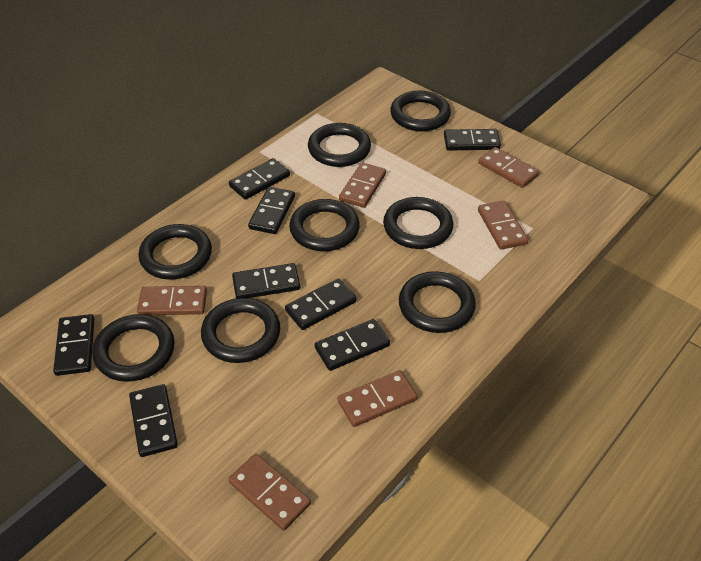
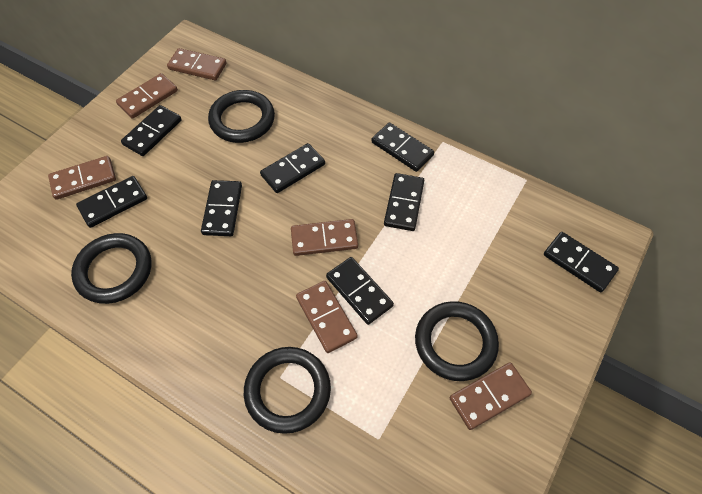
black ring: [92,314,175,382] [138,224,212,280] [201,298,280,363] [289,199,360,251] [308,123,371,167] [383,197,453,249] [390,91,451,131] [399,271,476,333] = 8 -> [71,233,151,304] [208,90,275,143] [244,347,331,434] [415,301,499,381] = 4

